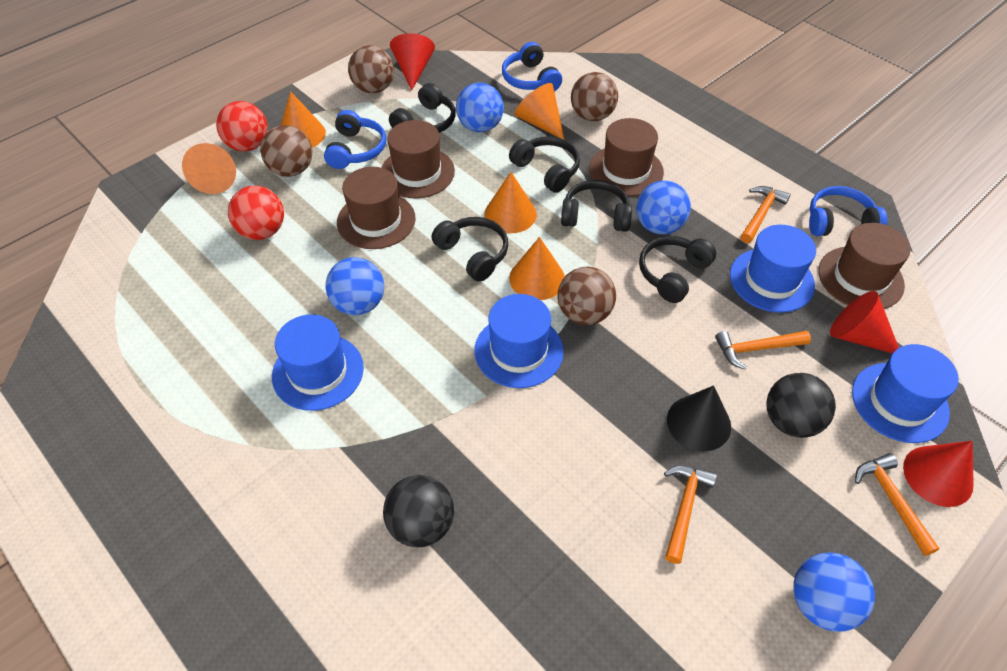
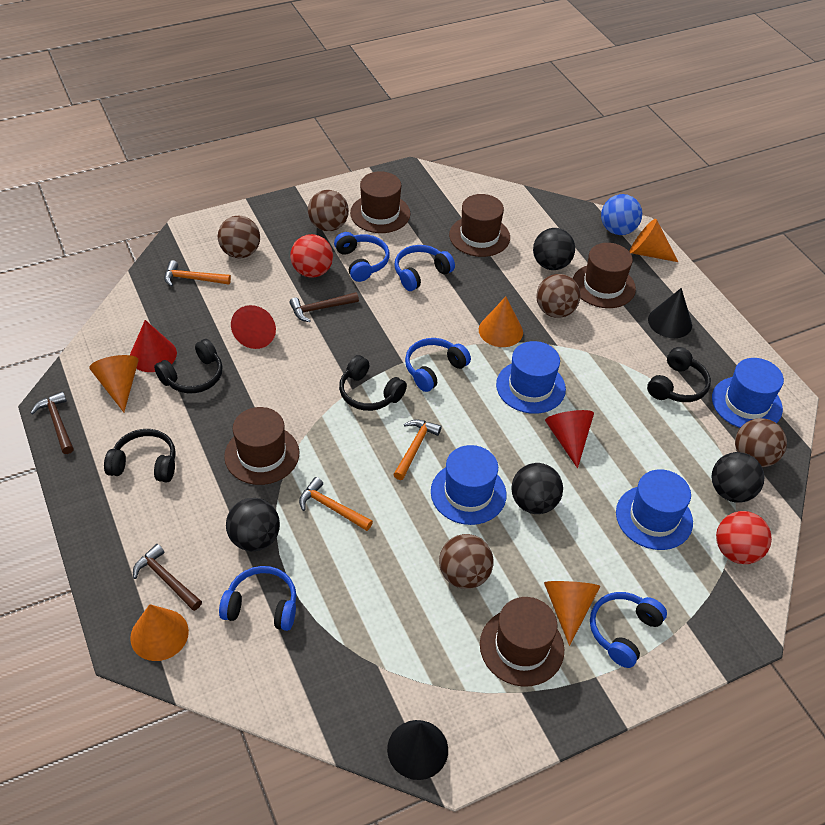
black ball: [383,475,454,547] [766,373,836,438] = 2 -> [226,498,280,551] [511,463,563,514] [533,228,575,270] [711,452,765,503] = 4
black cone: [667,385,731,451] = 1 -> [387,720,448,780] [648,288,692,338] = 2
black headphones: [389,83,456,133] [431,217,508,282] [509,136,580,193] [561,180,632,232] [639,236,716,303] = 5 -> [104,429,176,483] [154,339,223,393] [339,355,407,411] [647,347,711,402] = 4
blue ball: [325,257,384,315] [456,83,504,132] [636,180,691,234] [793,552,875,632] = 4 -> [601,194,642,235] = 1
blue headphones: [324,110,386,169] [502,42,562,91] [809,186,888,236] = 3 -> [219,566,296,631] [334,232,390,282] [395,245,455,291] [405,338,471,392] [590,592,667,668] = 5
brown ball: [260,125,312,177] [348,45,394,93] [558,267,616,325] [571,72,618,121] = 4 -> [218,216,260,258] [308,190,349,231] [439,534,494,589] [536,274,581,318] [735,418,787,467] = 5
brown hammer: none = 0 -> [31,391,74,454] [133,544,202,611] [289,292,359,322] = 3
brown hat: [337,167,415,249] [381,120,455,198] [589,118,664,196] [818,223,910,309] = 4 -> [224,407,299,485] [350,171,410,233] [449,194,510,257] [480,597,564,687] [573,243,636,308] = 5
orange hammer: [664,465,717,564] [715,331,811,370] [740,186,791,243] [855,453,940,556] = 4 -> [164,260,231,287] [299,477,373,531] [393,419,441,480] = 3

